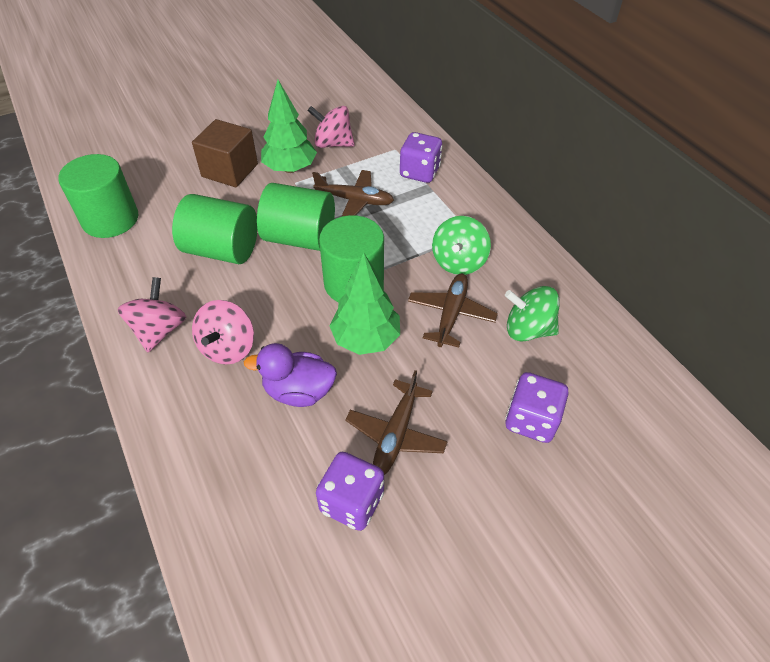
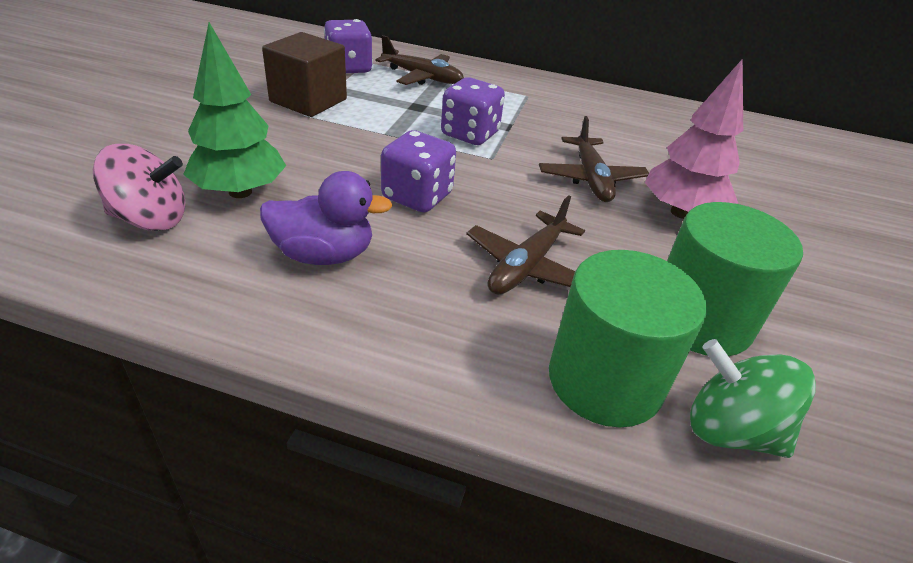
green cylinder: [58,154,138,238] [172,194,258,264] [257,183,335,251] [319,215,384,302] = 4 -> [549,250,707,427] [667,202,803,356] = 2
green spinning top: [432,216,491,275] [505,286,560,342] = 2 -> [690,339,816,458] = 1
green tree: [261,80,317,173] [329,252,400,355] = 2 -> [183,22,286,198] = 1
pink spinning top: [117,277,186,352] [192,300,254,365] [308,106,355,148] = 3 -> [93,144,186,231] = 1
pink tree: none = 0 -> [645,59,743,219] = 1

